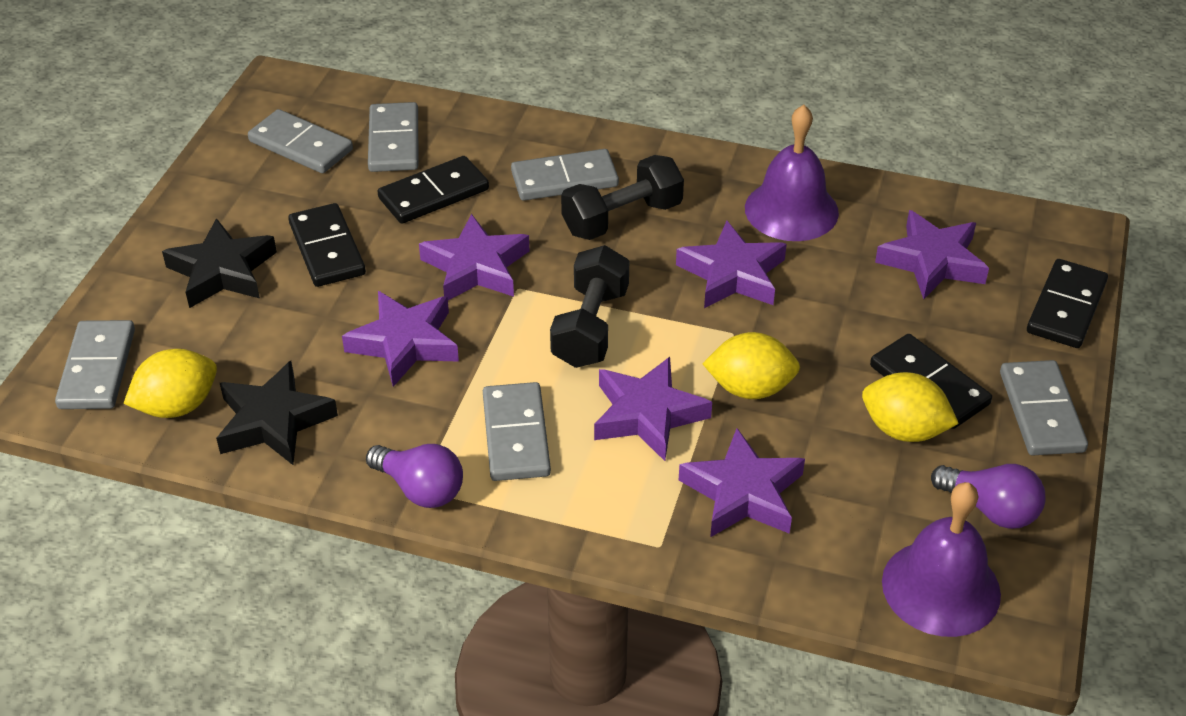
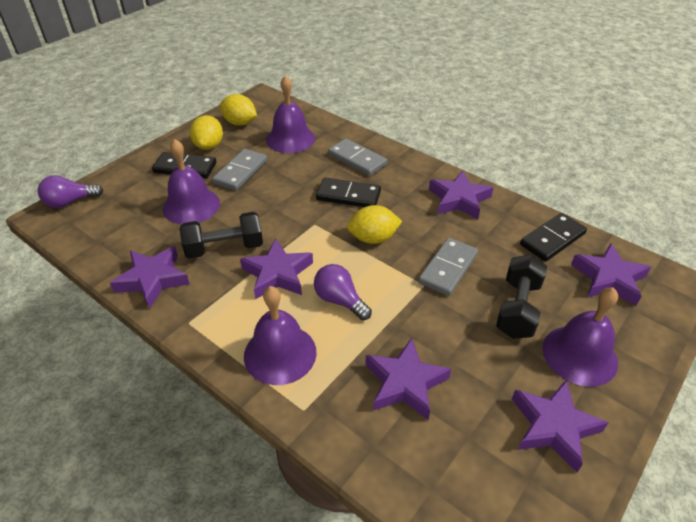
black domino: [288,203,366,287] [378,156,489,224] [870,334,992,429] [1027,259,1108,348] = 4 -> [152,152,216,178] [316,178,381,207] [520,213,587,261] = 3
black star: [162,218,277,308] [216,361,338,465] = 2 -> none = 0
grey domino: [55,320,135,409] [248,109,353,173] [368,102,418,172] [483,382,551,481] [511,149,619,201] [1000,360,1088,455] = 6 -> [212,149,268,191] [328,138,387,176] [418,238,478,296] = 3
purple bell: [745,105,839,241] [882,482,1001,637] = 2 -> [163,139,220,224] [244,286,317,385] [266,75,315,153] [542,287,618,387] = 4

